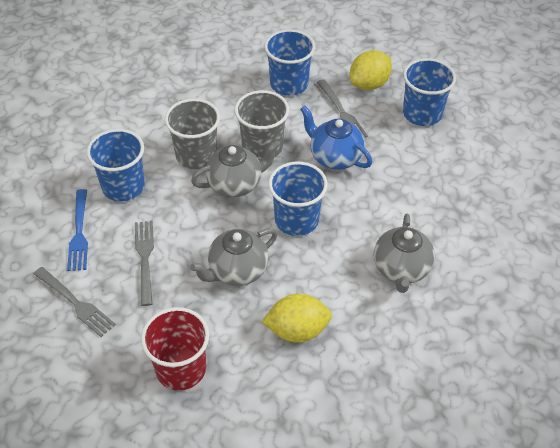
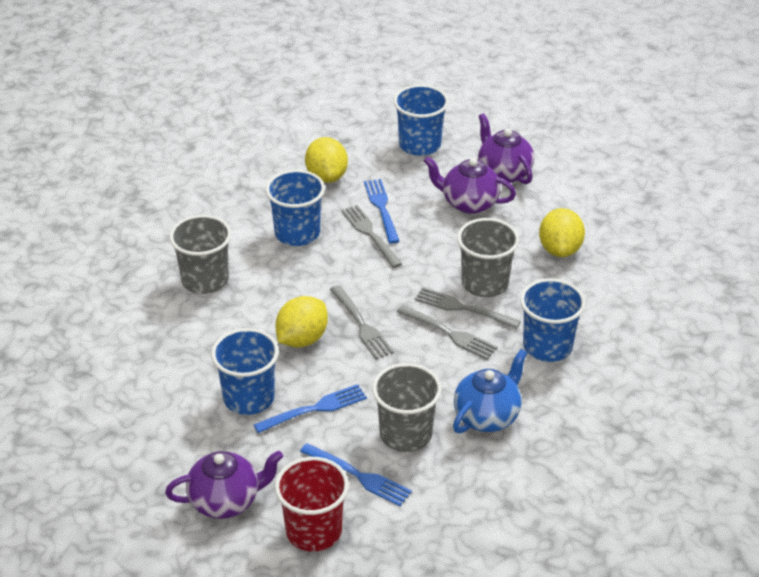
blue fork: [67,189,88,271] = 1 -> [253,384,367,433] [300,443,412,506] [364,179,399,244] = 3
grey cup: [165,99,220,169] [235,90,289,160] = 2 -> [169,215,231,294] [372,363,442,452] [457,218,519,297] = 3
grey fork: [34,267,116,337] [135,221,154,306] [316,79,368,137] = 3 -> [330,285,394,359] [341,205,402,268] [397,305,498,359] [415,287,521,329] = 4
grey teapot: [190,228,278,286] [191,140,280,197] [374,213,435,293] = 3 -> none = 0
purple teapot: none = 0 -> [165,450,283,519] [424,156,516,214] [478,113,534,184] = 3
yellow lemon: [262,294,332,343] [350,50,392,90] = 2 -> [275,296,328,348] [305,137,348,183] [539,208,585,257] = 3

